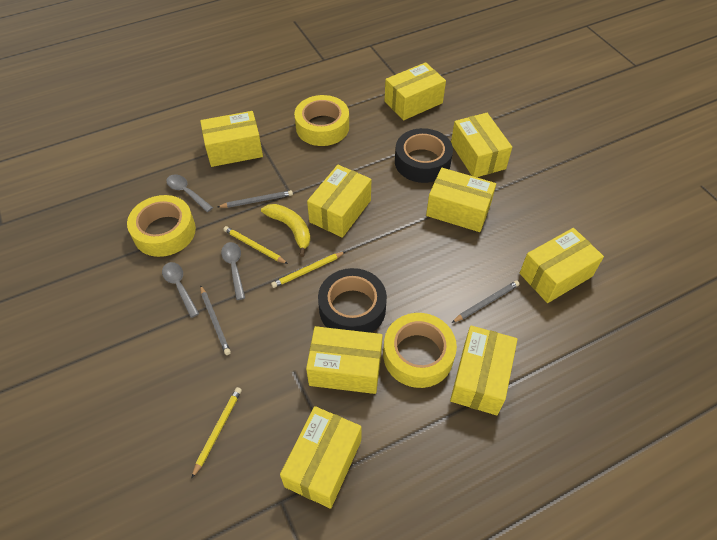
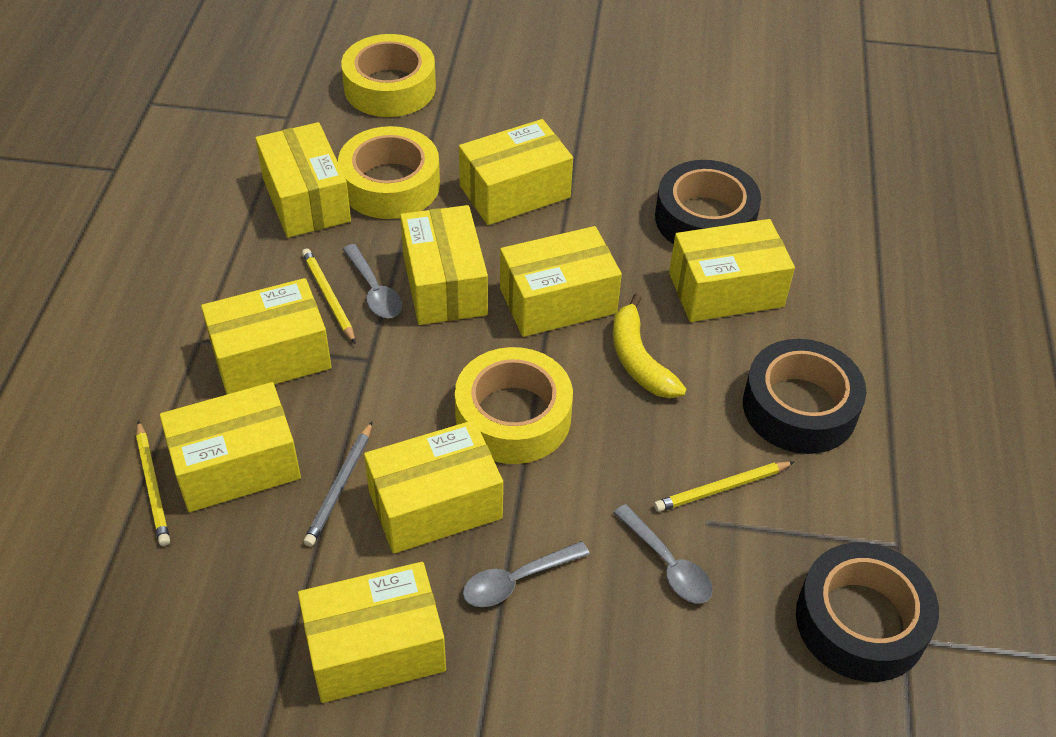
black tape: [318,268,387,333] [395,128,453,183] = 2 -> [655,160,761,245] [743,339,866,454] [796,542,939,682] = 3
grey pencil: [200,285,231,355] [218,190,293,208] [451,281,520,323] = 3 -> [304,422,372,546] = 1

